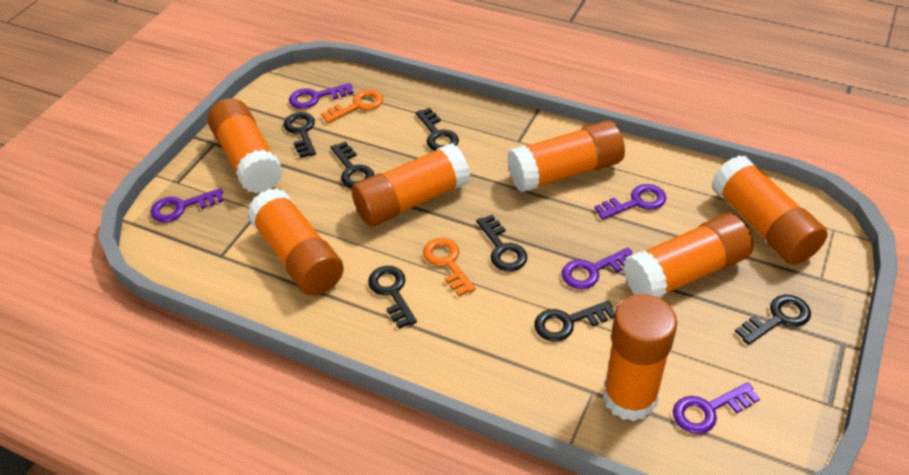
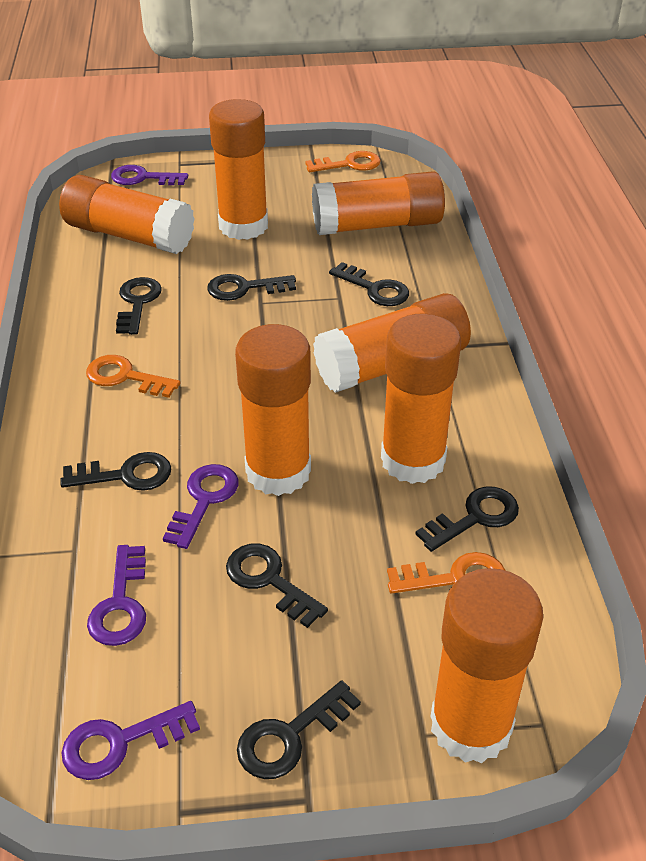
orange key: [321,90,383,123] [423,238,476,296] = 2 -> [86,355,180,398] [305,151,381,172] [387,552,506,593] = 3
purple key: [150,188,224,222] [289,83,354,109] [562,248,633,289] [594,184,666,220] [673,382,760,434] = 5 -> [62,701,200,780] [87,545,146,646] [111,165,188,185] [163,464,239,549] = 4

